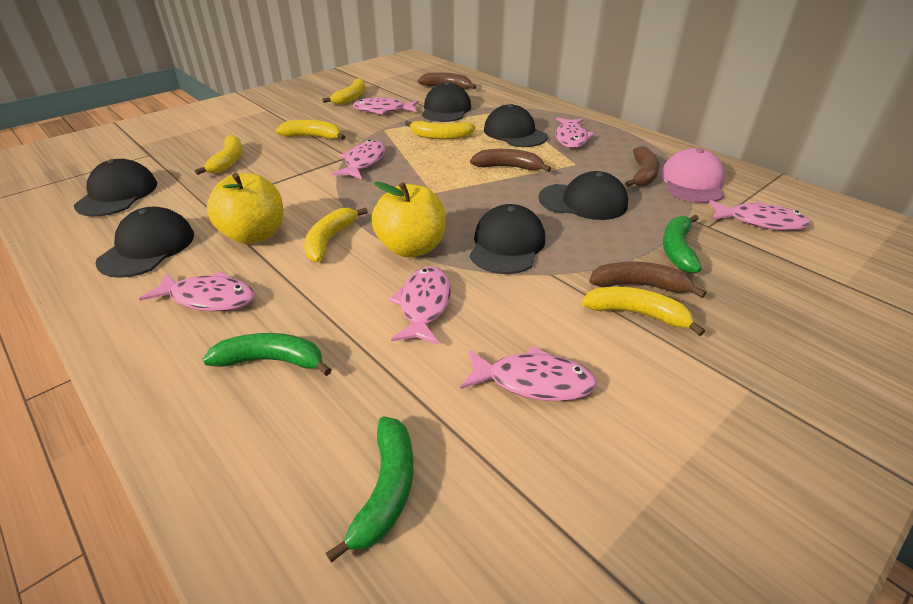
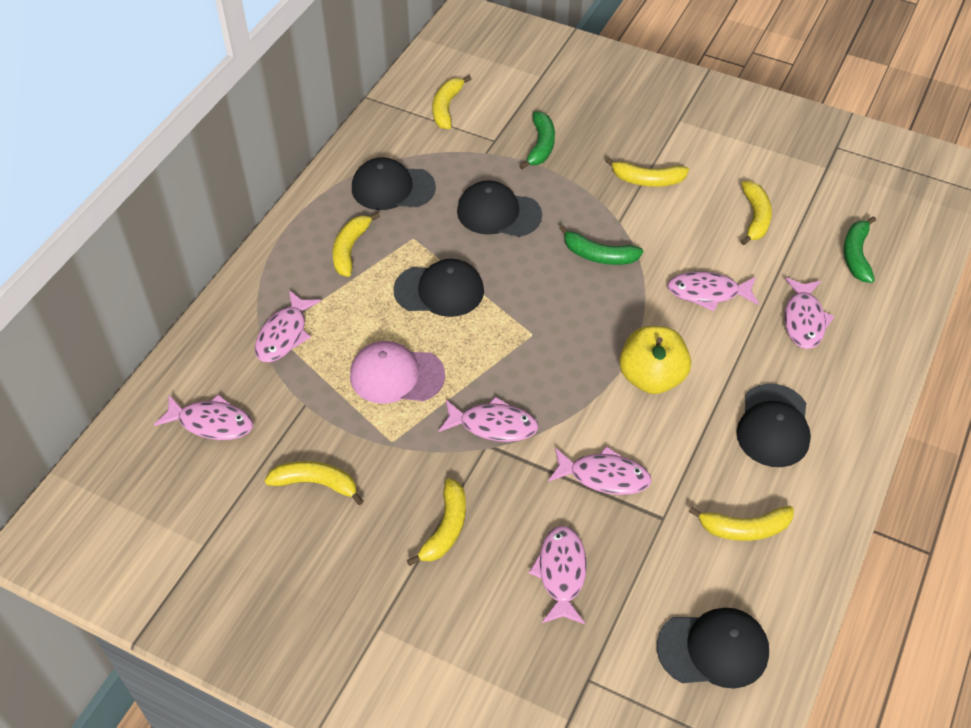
black cap: [74,159,157,216] [95,207,194,278] [422,82,471,122] [470,204,545,274] [484,104,547,147] [538,171,628,220] = 6 -> [352,157,436,210] [393,259,484,317] [457,180,542,237] [657,608,769,688] [736,384,811,467] = 5
brown banana: [418,72,476,89] [470,149,551,172] [589,261,706,298] [626,146,660,187] = 4 -> none = 0
yellow apple: [207,173,283,244] [372,181,446,257] = 2 -> [620,326,691,394] = 1
yellow banana: [195,135,243,175] [275,120,345,140] [304,207,368,262] [323,78,365,105] [405,121,476,140] [581,287,705,336] = 6 -> [264,461,364,505] [332,212,380,277] [407,478,466,566] [433,75,471,129] [605,157,689,187] [689,506,794,541] [741,181,772,245] = 7

